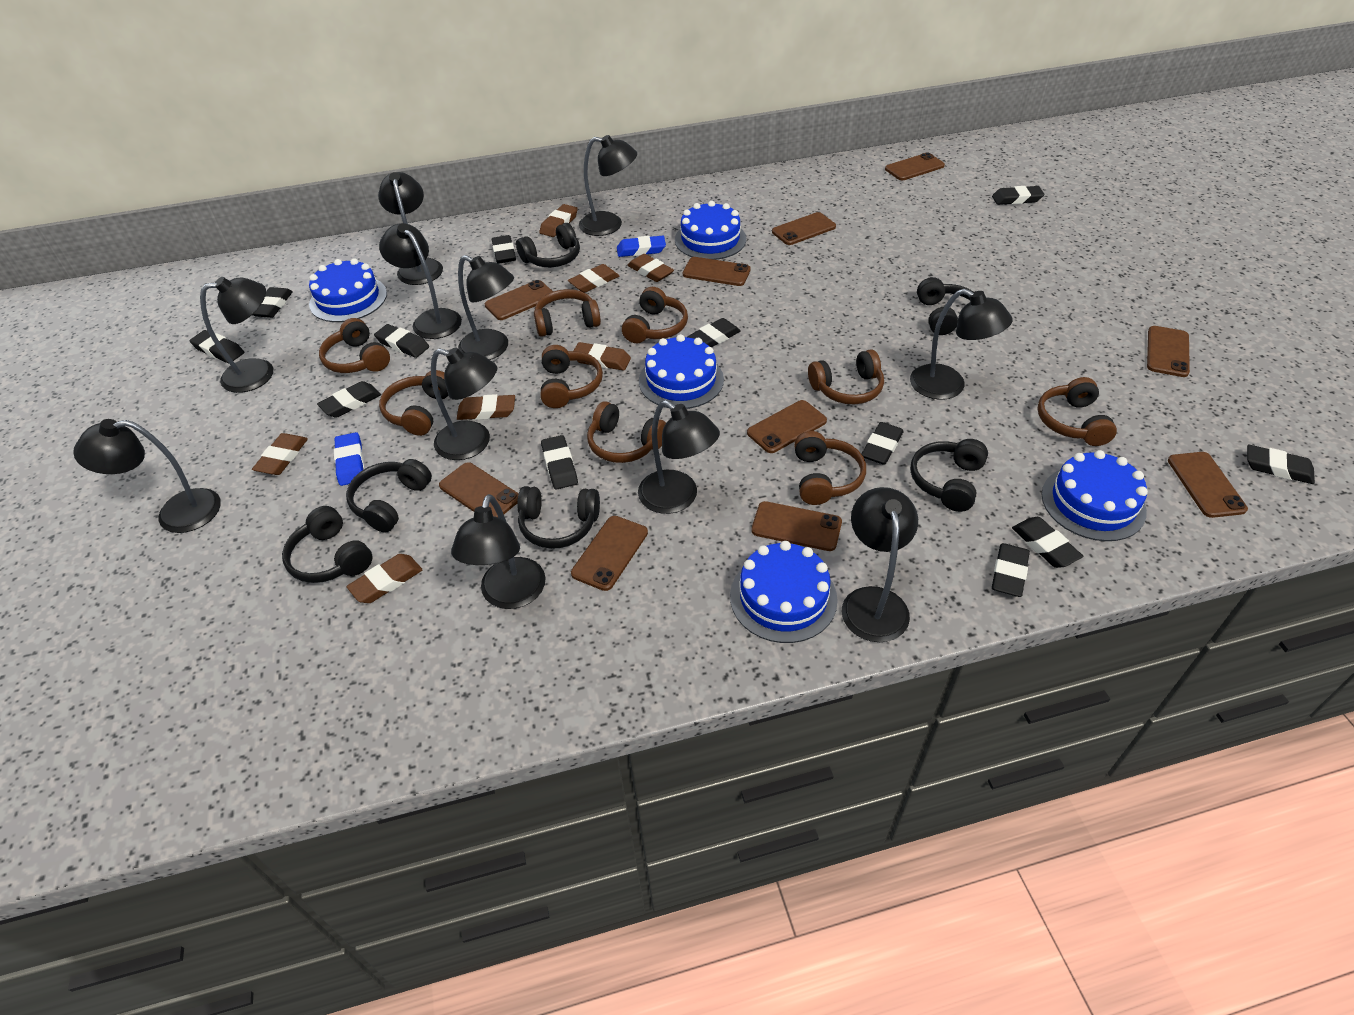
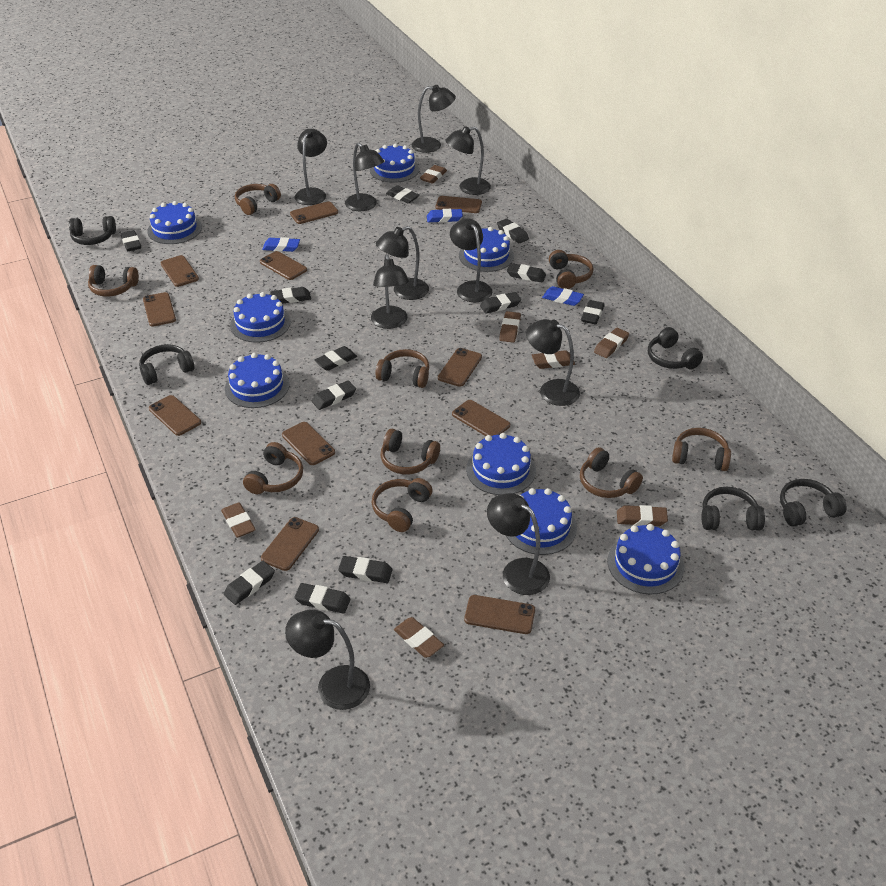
black headphones: [282,506,372,583] [346,459,432,532] [516,223,580,267] [517,486,600,549] [910,439,988,512] [917,277,973,335] = 6 -> [69,216,116,245] [139,344,195,385] [648,327,703,369] [702,487,765,531] [780,479,846,527] = 5
black lamp: [73,419,221,533] [200,277,273,393] [378,172,443,285] [379,223,462,339] [431,348,497,460] [451,494,546,609] [458,255,514,360] [579,135,637,236] [638,400,720,514] [842,487,918,642] [910,289,1013,400] = 11 -> [285,609,370,710] [294,129,327,205] [345,142,384,211] [371,254,409,329] [376,226,429,300] [412,85,456,153] [445,126,491,195] [450,218,492,302] [487,493,550,595] [526,319,580,406] = 10
blue cake: [309,258,387,322] [639,334,724,409] [675,201,746,260] [730,541,838,643] [1042,450,1148,541] = 5 -> [147,201,202,244] [225,353,289,408] [230,292,291,342] [370,143,419,183] [459,227,514,272] [466,433,536,495] [506,488,577,555] [608,524,684,594] = 8
blue eraser: [334,432,364,486] [617,236,666,257] = 2 -> [262,237,300,252] [427,209,463,223] [542,286,584,306] = 3
brown phone: [439,462,518,517] [485,280,553,320] [571,516,648,591] [683,257,751,286] [747,400,827,453] [751,501,842,551] [772,212,836,245] [885,152,945,180] [1147,326,1190,377] [1168,452,1248,518] = 10 -> [143,292,176,327] [149,395,201,436] [161,255,199,287] [260,251,307,280] [261,517,319,571] [282,422,335,465] [290,201,338,224] [436,196,482,213] [438,348,482,387] [452,400,510,436] [464,595,535,634] = 11

